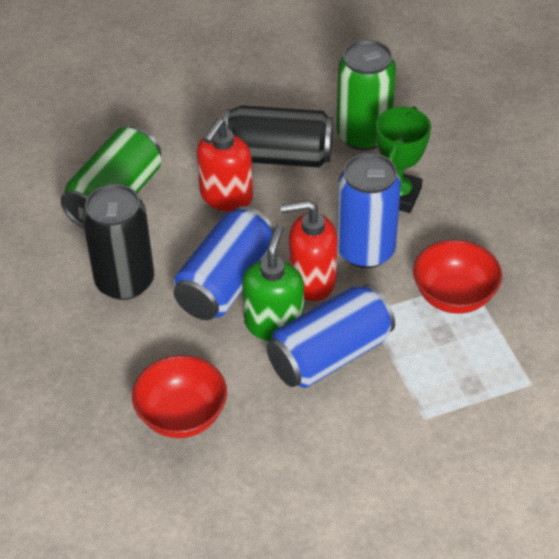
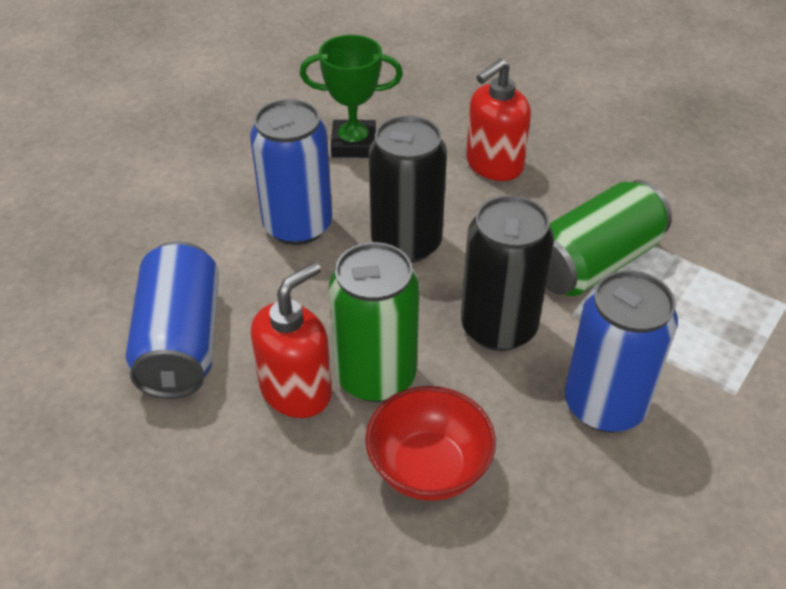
green soap dispenser: [242,224,304,341] = 1 -> none = 0
red bowl: [132,355,227,438] [413,240,502,314] = 2 -> [365,386,496,501] = 1

